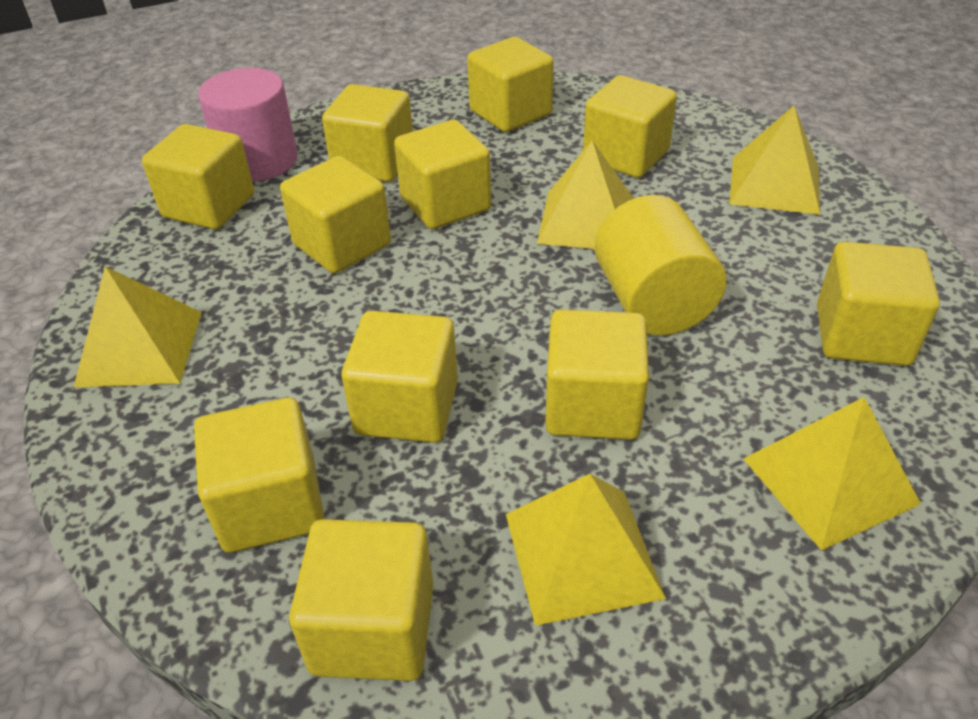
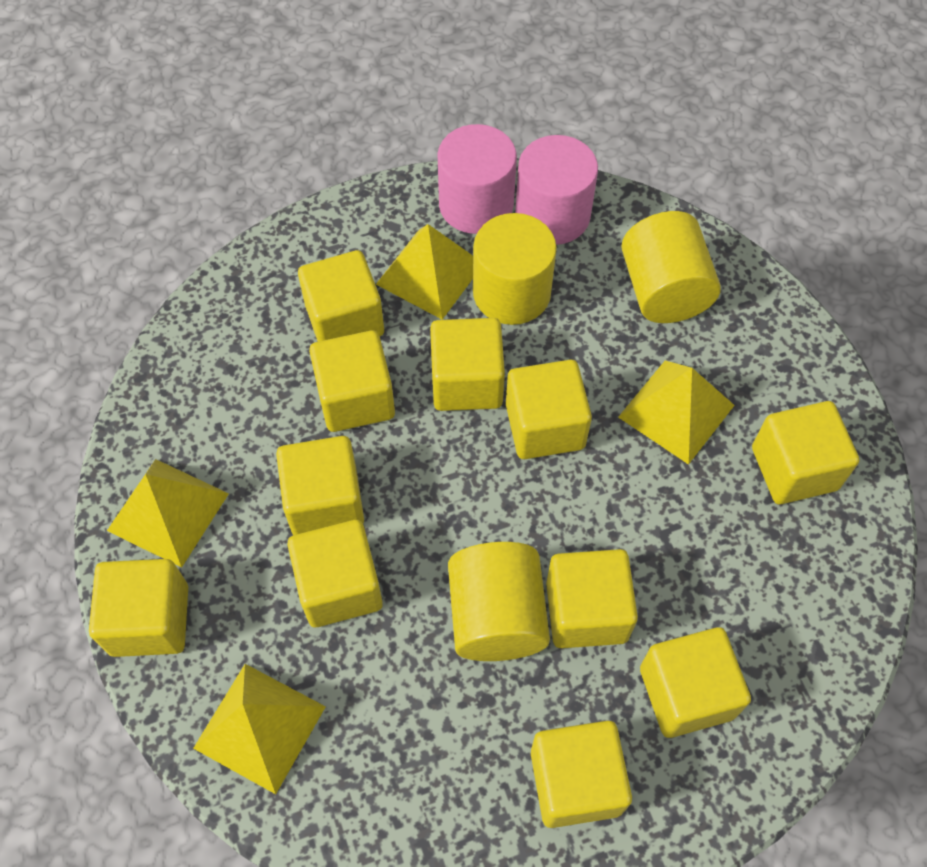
pink cylinder: [198,68,298,182] = 1 -> [437,124,517,234] [515,135,598,245] = 2
yellow cylinder: [594,195,726,335] = 1 -> [448,542,550,661] [473,213,557,325] [621,211,721,323] = 3
yellow pyramid: [73,266,202,388] [506,474,666,626] [537,141,634,249] [729,105,820,215] [744,397,921,550] = 5 -> [107,459,229,567] [193,664,326,794] [376,224,473,320] [618,361,735,465] = 4

